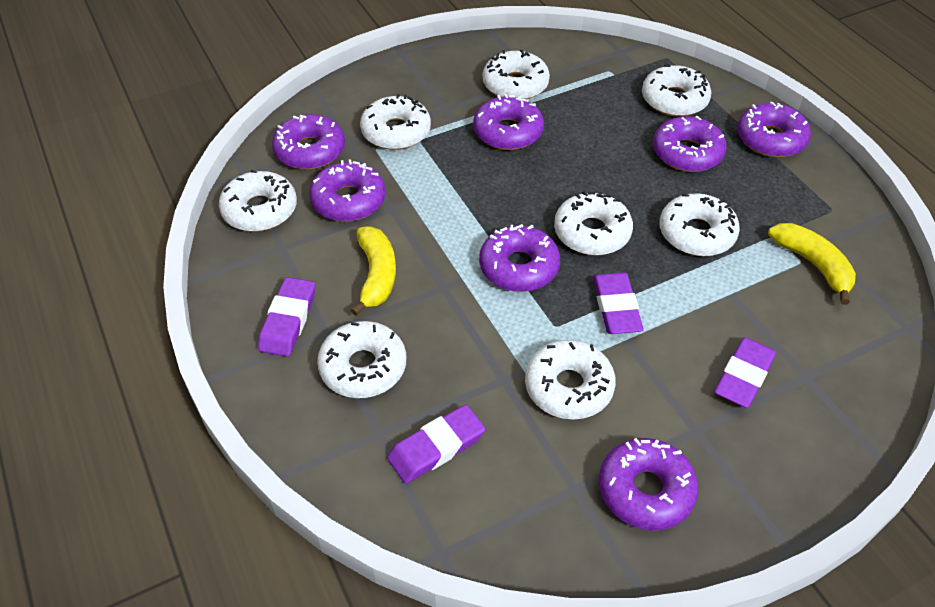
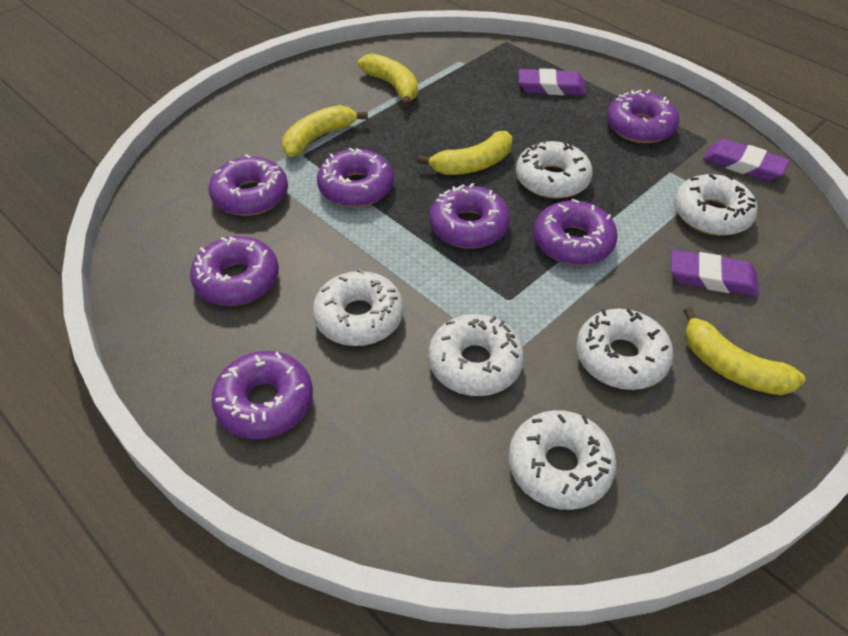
purple eraser: [258,277,315,357] [387,405,485,484] [593,272,644,334] [714,337,776,408] = 4 -> [519,68,586,95] [671,250,759,296] [703,139,790,181] = 3
white donut: [219,169,297,232] [317,321,406,398] [360,94,431,150] [483,50,550,99] [525,340,616,420] [554,191,633,255] [642,64,711,117] [660,193,740,256] = 8 -> [313,268,404,346] [428,314,524,396] [508,410,617,510] [516,139,593,199] [576,309,674,390] [674,174,758,236] = 6
yellow banana: [351,226,396,316] [768,223,856,305] = 2 -> [282,105,368,157] [358,53,418,107] [417,131,512,175] [683,307,806,395] = 4

